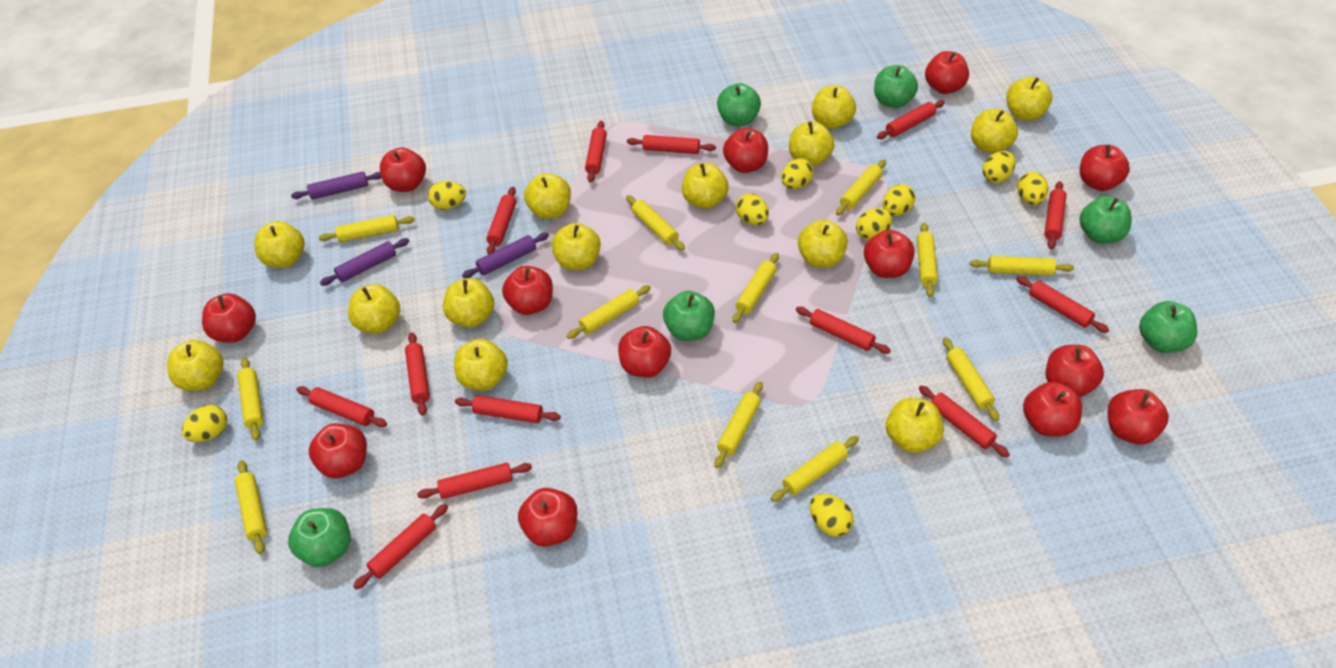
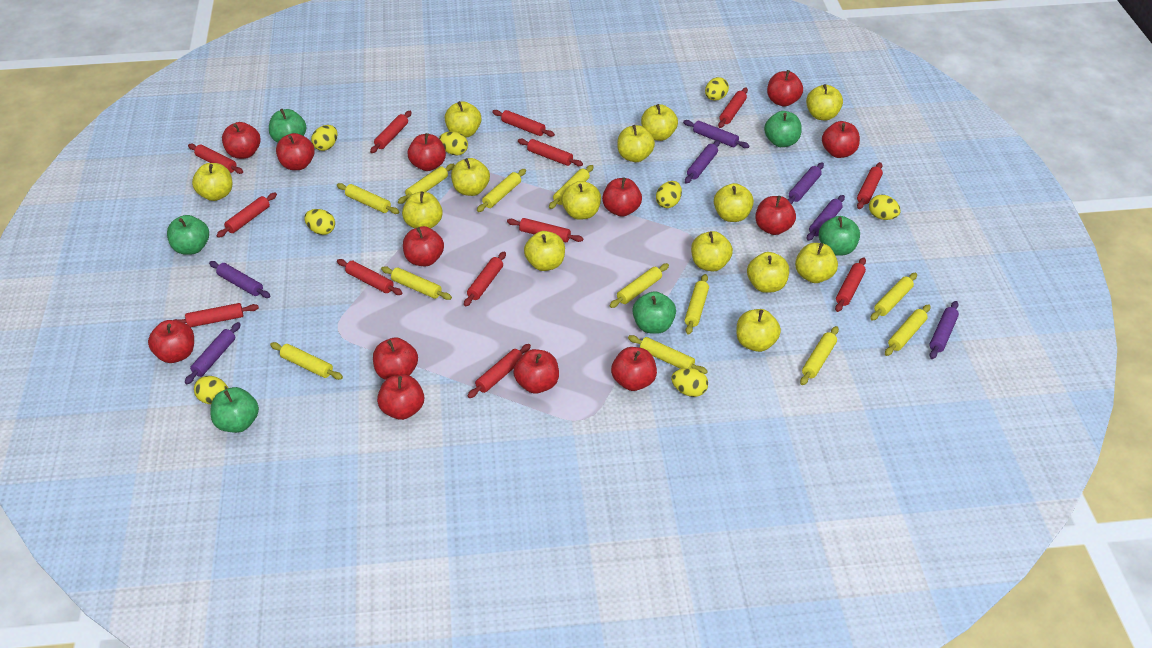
purple rolling pin: [291,171,381,200] [320,238,409,286] [462,233,549,278] = 3 -> [185,322,241,384] [209,261,270,298] [683,120,749,148] [685,140,720,184] [788,163,824,205] [807,195,845,241] [929,301,959,359] = 7
yellow egg: [182,405,227,442] [428,181,466,210] [736,194,769,225] [781,158,814,189] [810,494,854,537] [856,208,892,240] [883,184,915,216] [982,151,1016,183] [1017,172,1048,205] = 9 -> [194,376,228,404] [304,209,335,235] [311,125,337,151] [439,131,468,156] [656,181,682,208] [671,368,708,397] [705,77,729,101] [869,195,900,220] = 8

